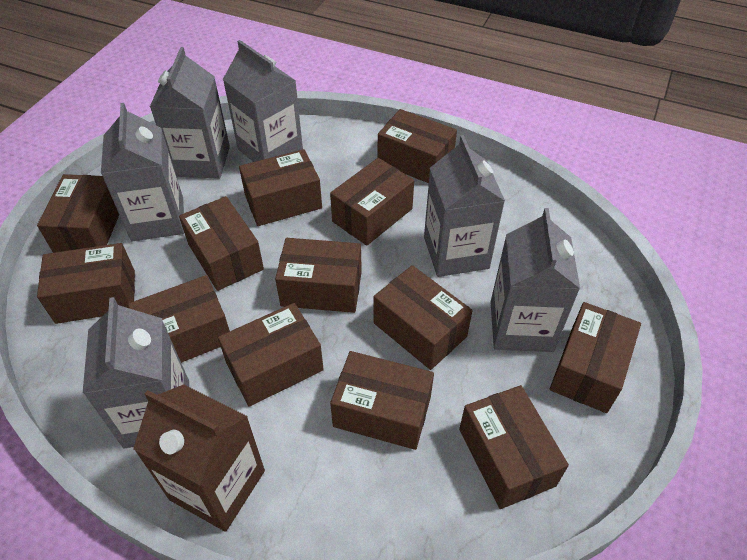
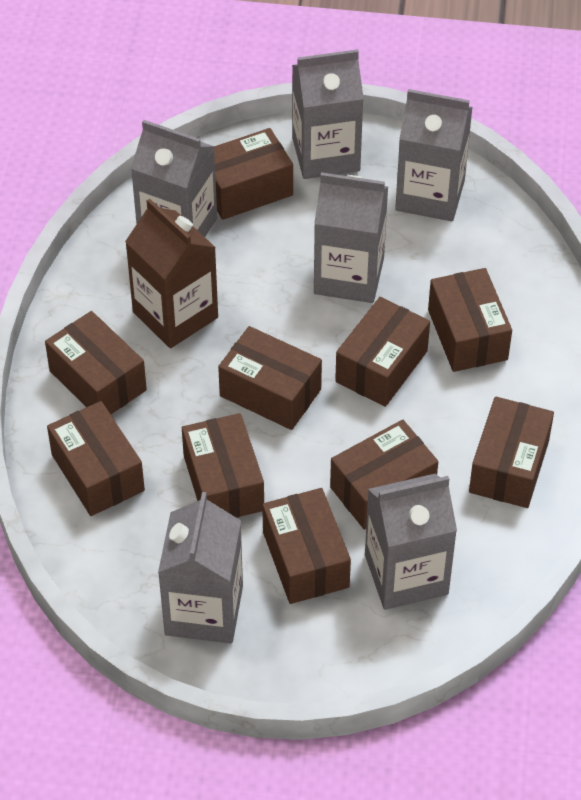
brown box: [37,174,119,253] [37,243,135,324] [128,275,230,363] [179,196,264,291] [218,303,324,407] [239,149,322,226] [275,238,362,313] [330,158,414,246] [330,351,434,450] [374,265,472,370] [378,109,457,183] [459,385,569,509] [550,302,641,413] = 13 -> [45,311,147,414] [47,401,145,516] [182,413,264,518] [214,128,293,220] [218,326,322,430] [262,488,351,604] [330,420,438,530] [335,297,430,407] [428,268,512,372] [469,397,554,508] = 10

